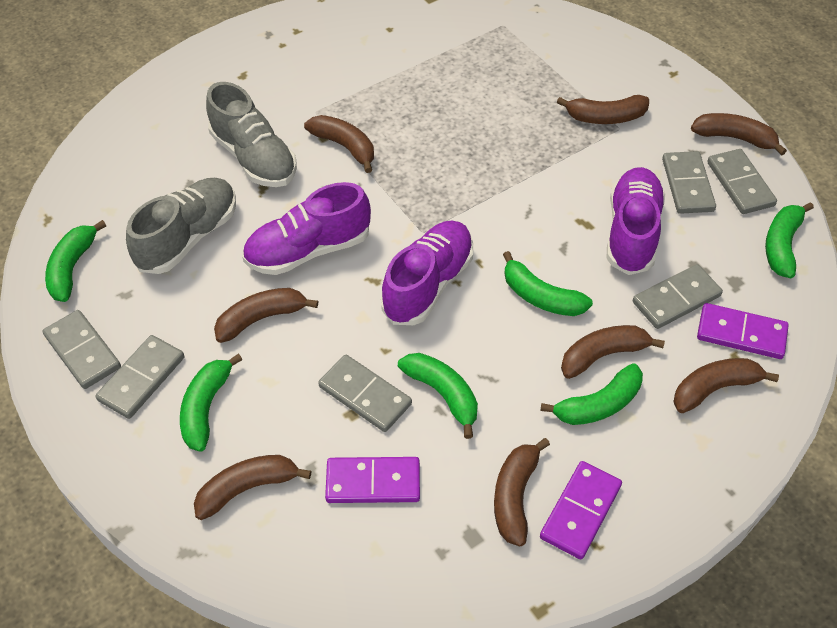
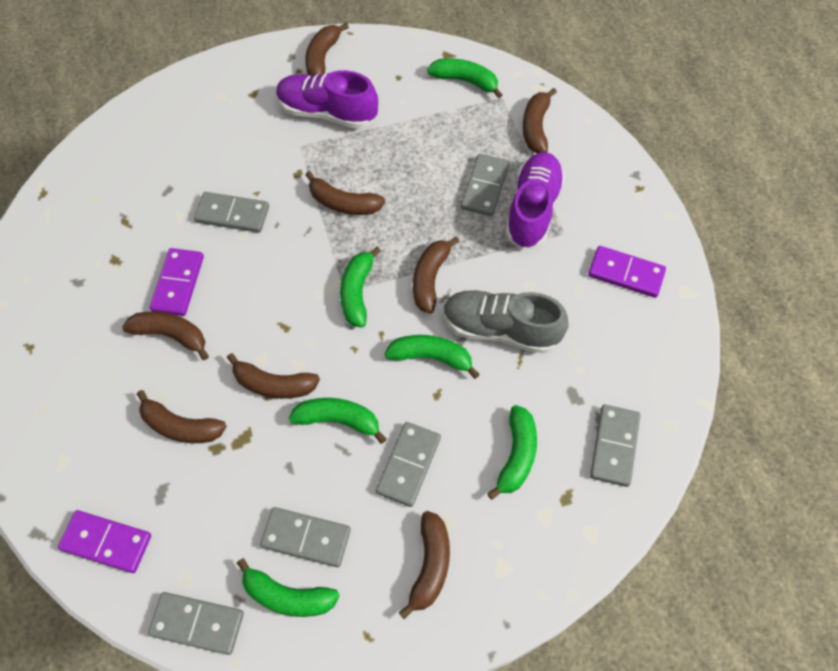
grey shoe: [126,178,236,274] [206,82,297,187] = 2 -> [443,290,569,354] = 1
purple shoe: [242,182,371,275] [381,221,474,325] [606,167,665,275] = 3 -> [276,70,378,129] [505,152,565,250] = 2

